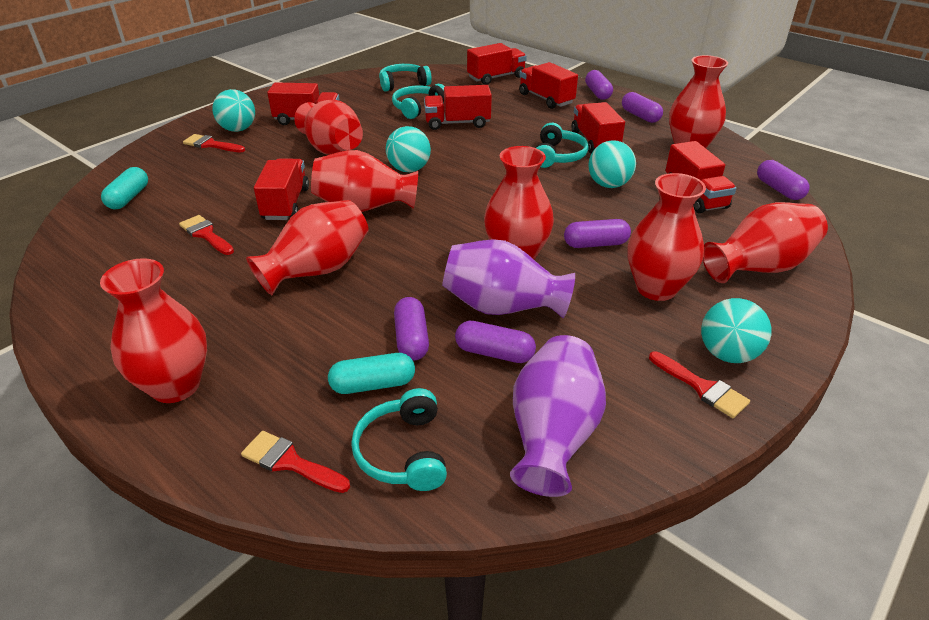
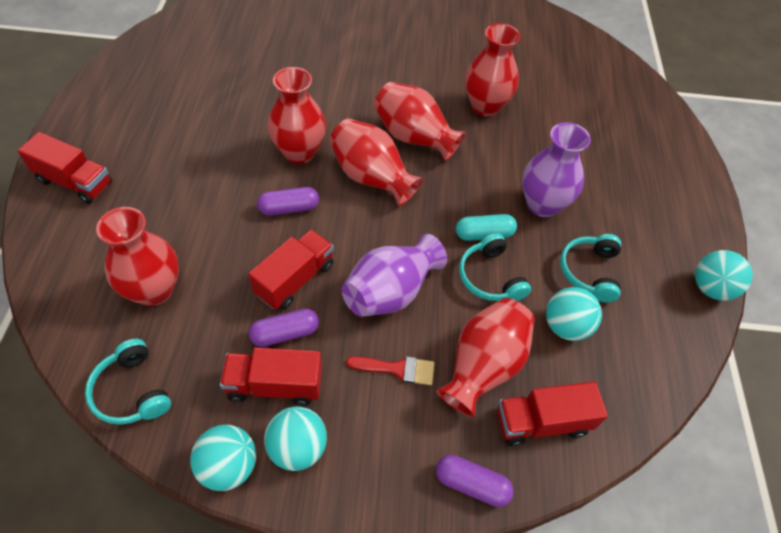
purple capsule: [394,297,429,361] [455,321,536,363] [564,219,631,248] [585,70,613,100] [622,92,663,123] [757,160,810,200] = 6 -> [249,309,319,347] [257,187,319,216] [436,455,514,507] = 3
red brush: [179,215,234,255] [183,134,245,152] [241,431,350,493] [649,351,750,418] = 4 -> [346,356,434,385] = 1
red truck: [254,159,309,220] [267,82,339,125] [424,85,492,130] [467,43,527,85] [519,62,578,109] [571,102,625,154] [665,141,736,213] = 7 -> [18,132,112,204] [220,347,322,406] [248,229,334,310] [497,382,608,446] = 4
red vase: [100,258,207,403] [246,200,368,295] [294,100,363,155] [311,150,418,212] [484,146,554,260] [628,173,706,301] [669,55,728,148] [703,202,828,283] = 8 -> [96,207,179,306] [268,67,326,164] [329,118,423,206] [373,82,466,161] [436,298,535,418] [465,23,520,117] = 6
turquoise capsule: [101,167,148,209] [328,353,415,394] = 2 -> [456,214,517,241] = 1
turquoise headphones: [351,388,447,491] [379,64,432,92] [392,84,445,119] [536,123,589,168] = 4 -> [85,339,171,425] [459,233,531,301] [560,234,621,302] = 3

